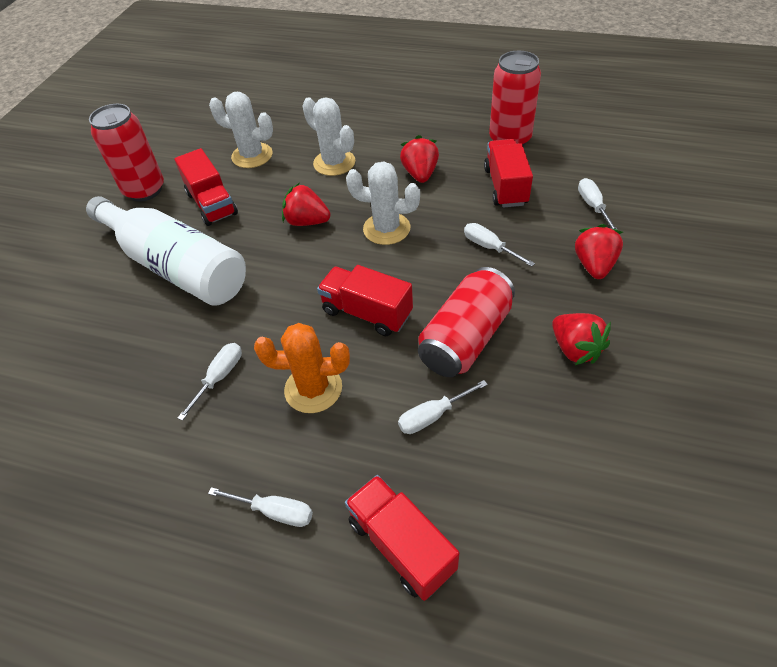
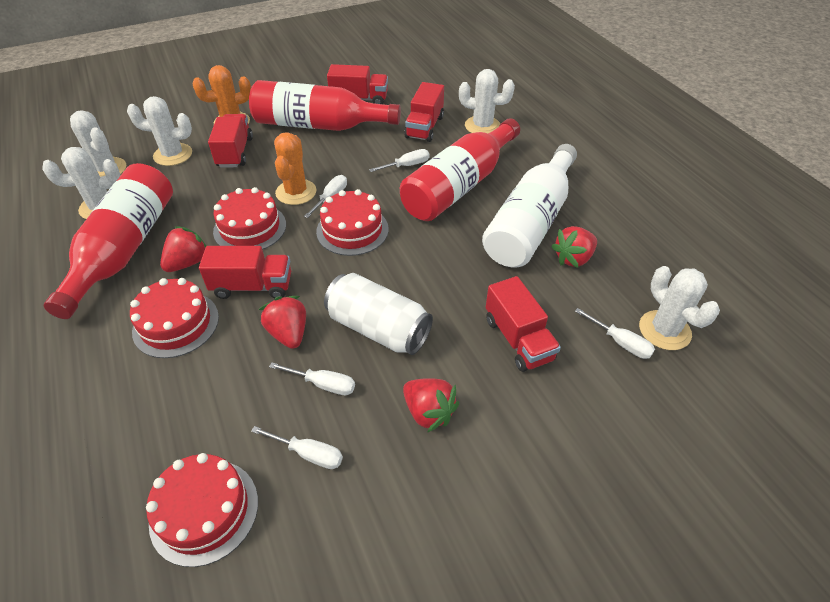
orange cactus: [254,323,350,413] = 1 -> [192,65,251,124] [274,132,316,205] = 2
red bottle: none = 0 -> [44,163,173,319] [249,80,401,131] [400,118,520,221] = 3
red cake: none = 0 -> [130,278,219,358] [146,453,258,567] [213,187,286,250] [316,189,389,256] = 4
red can: [89,104,164,202] [418,267,515,377] [489,50,541,146] = 3 -> none = 0
red truck: [175,148,238,226] [317,265,413,336] [345,475,459,601] [484,139,533,208] = 4 -> [199,246,291,299] [208,114,253,168] [327,64,388,104] [404,82,444,142] [486,276,561,372] = 5
white cactus: [209,92,273,168] [302,97,355,176] [346,161,420,245] = 3 -> [42,147,120,219] [70,110,126,177] [127,96,192,166] [459,69,515,134] [639,266,720,350] = 5
white can: none = 0 -> [324,273,433,355] = 1

